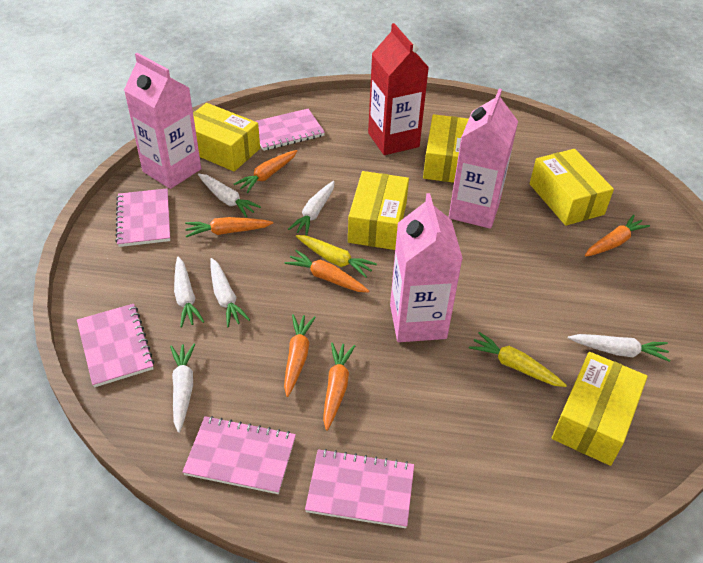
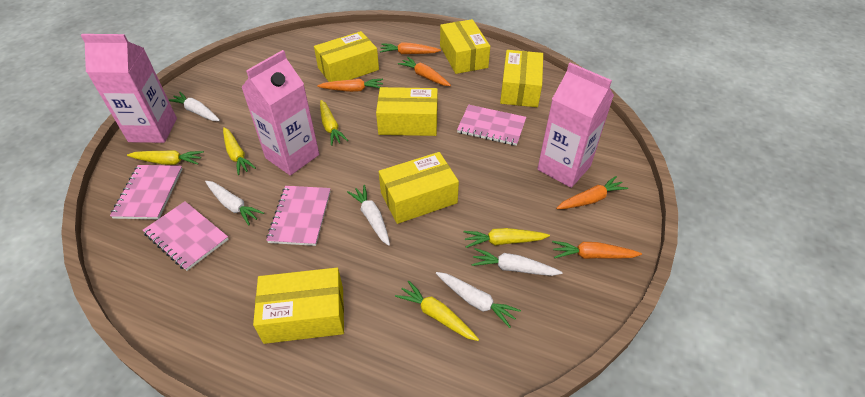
orange carrot: [185,217,273,237] [234,150,297,193] [284,250,369,292] [284,314,316,397] [323,342,355,431] [585,215,650,257] = 6 -> [317,79,383,92] [380,42,441,54] [398,57,451,86] [552,241,642,259] [556,176,628,209] = 5
pink notebook: [77,304,154,387] [115,188,170,247] [182,416,296,494] [255,109,325,151] [305,449,414,528] = 5 -> [110,165,182,219] [143,201,229,271] [266,186,331,246] [457,105,526,146] = 4
red carton: [368,23,429,155] = 1 -> none = 0
white carrot: [170,344,195,433] [174,257,205,328] [198,173,261,217] [210,258,250,327] [288,181,335,236] [568,334,670,362] = 6 -> [168,92,220,121] [205,181,264,225] [347,185,390,246] [436,272,521,328] [471,248,562,276] = 5
yellow box: [193,103,260,171] [348,171,409,250] [423,114,469,183] [530,149,614,226] [552,352,648,466] = 5 -> [253,268,344,344] [314,31,379,82] [376,87,438,136] [379,152,459,224] [440,19,490,74] [500,50,543,107] = 6
yellow carrot: [296,235,377,278] [469,332,567,387] = 2 -> [127,150,204,165] [223,127,256,175] [320,100,348,146] [395,281,479,341] [464,228,550,248] = 5

